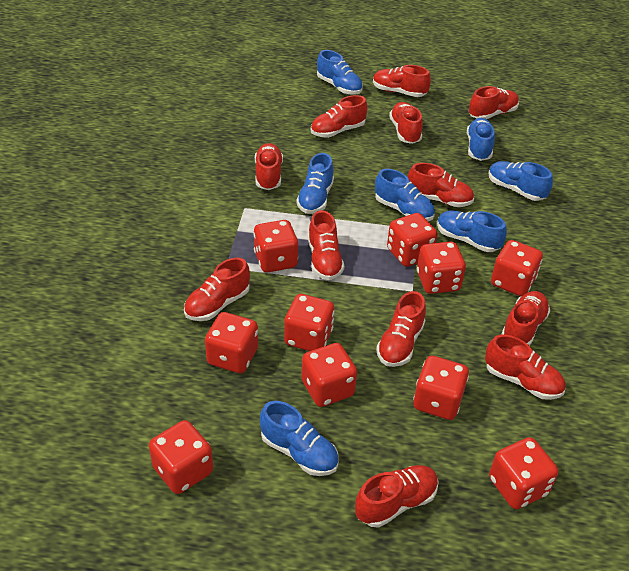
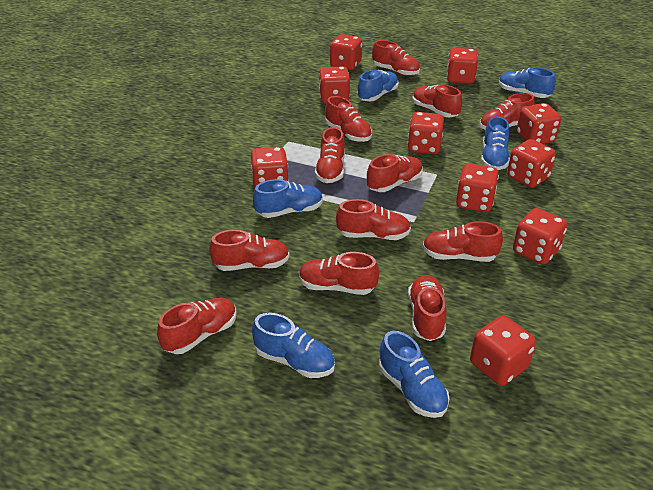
blue shoe: [260,401,339,476] [296,153,334,214] [317,50,363,95] [375,169,435,221] [437,211,507,252] [467,118,495,161] [488,161,553,201] = 7 -> [252,313,335,378] [253,179,323,218] [358,70,399,101] [379,331,449,418] [481,116,510,170] [499,67,556,98] = 6

